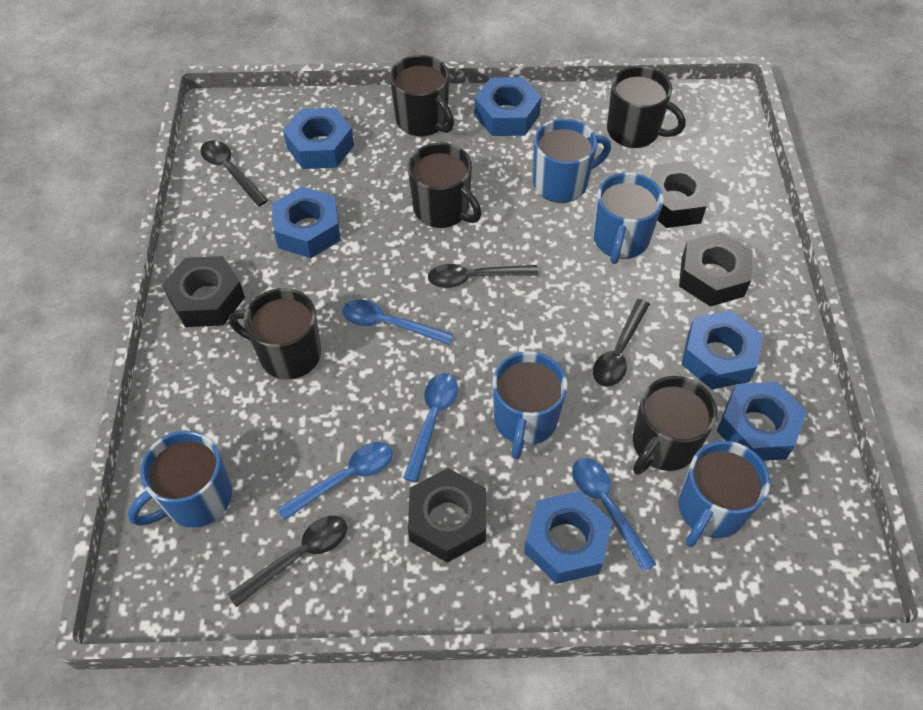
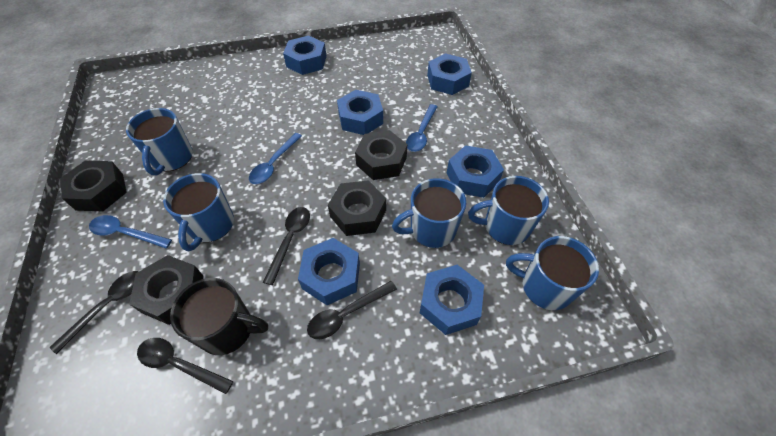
black mug: [229,288,321,380] [390,55,454,136] [408,143,482,228] [607,66,686,148] [633,376,717,475] = 5 -> [170,278,268,355] = 1
blue spoon: [277,442,392,521] [342,300,453,345] [403,373,458,482] [572,458,656,572] = 4 -> [89,215,172,248] [249,133,302,184] [406,104,438,152] = 3

